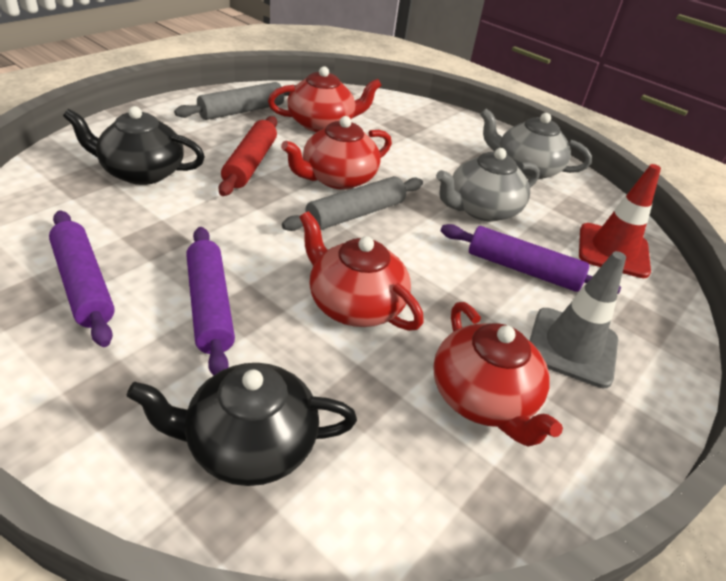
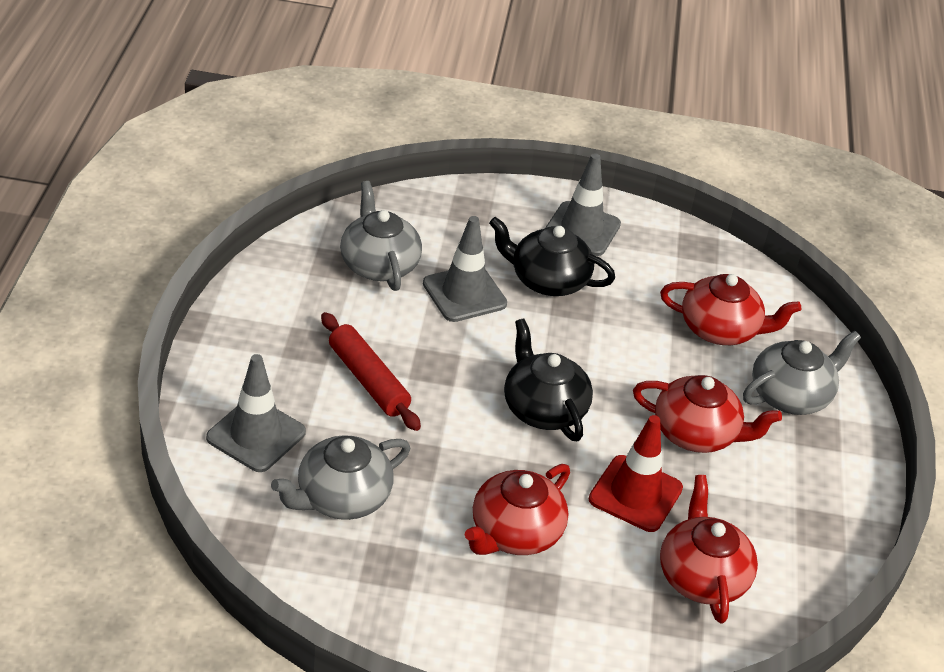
grey rolling pin: [174,82,296,120] [282,176,423,231] = 2 -> none = 0
grey teapot: [436,148,540,221] [480,108,592,180] = 2 -> [271,435,410,520] [340,181,422,291] [743,331,861,415] = 3
grey traffic cone: [530,251,626,388] = 1 -> [206,354,306,472] [423,216,507,322] [545,153,621,256] = 3
purple rolling pin: [49,210,115,347] [186,227,235,375] [441,224,621,294] = 3 -> none = 0

